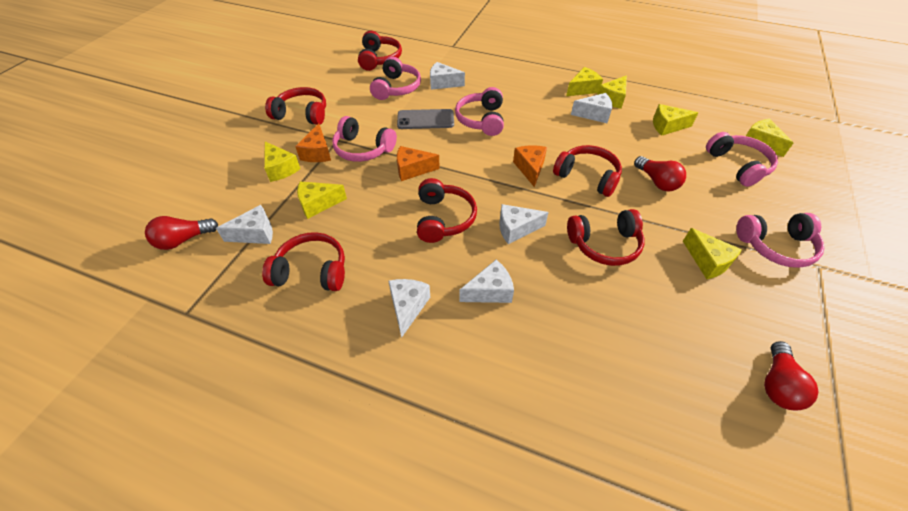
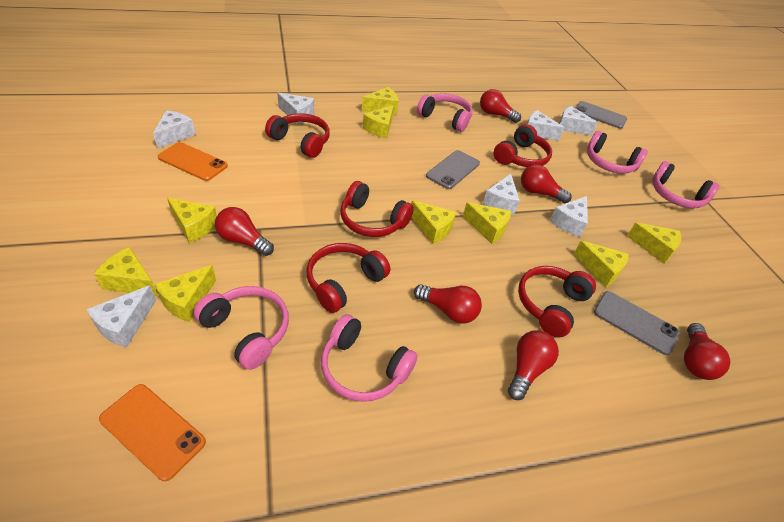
grey phone: [397,109,454,129] = 1 -> [426,150,480,189] [576,101,627,129] [594,291,679,355] = 3
orange cheese: [295,123,331,162] [397,146,440,181] [513,145,547,187] = 3 -> none = 0
orange phone: none = 0 -> [99,384,206,481] [158,142,228,181] = 2
red headphones: [262,232,345,291] [265,87,326,125] [358,31,402,71] [417,178,477,243] [553,145,622,197] [567,209,645,266] = 6 -> [265,113,330,158] [307,243,390,313] [340,181,414,237] [494,124,552,167] [518,266,596,337] = 5
red light bulb: [145,216,218,250] [634,156,686,192] [764,341,819,411] = 3 -> [215,207,274,256] [414,284,482,323] [480,89,521,123] [508,330,559,400] [521,164,572,203] [684,323,730,380] = 6
white cheese: [216,205,273,244] [389,279,430,338] [430,62,465,90] [459,260,514,303] [499,204,549,244] [571,93,612,123] = 6 -> [86,285,156,347] [153,110,196,148] [277,93,314,125] [483,174,520,214] [527,110,564,141] [550,196,588,237] [559,106,598,136] = 7
yellow cheese: [264,142,300,182] [297,182,347,219] [566,67,603,96] [597,75,627,109] [653,104,698,136] [683,228,742,279] [746,119,793,157] = 7 -> [94,247,158,296] [155,265,216,322] [167,198,217,243] [362,87,398,115] [363,105,394,138] [411,200,456,244] [463,202,511,244] [573,241,629,287] [627,223,681,264] = 9

